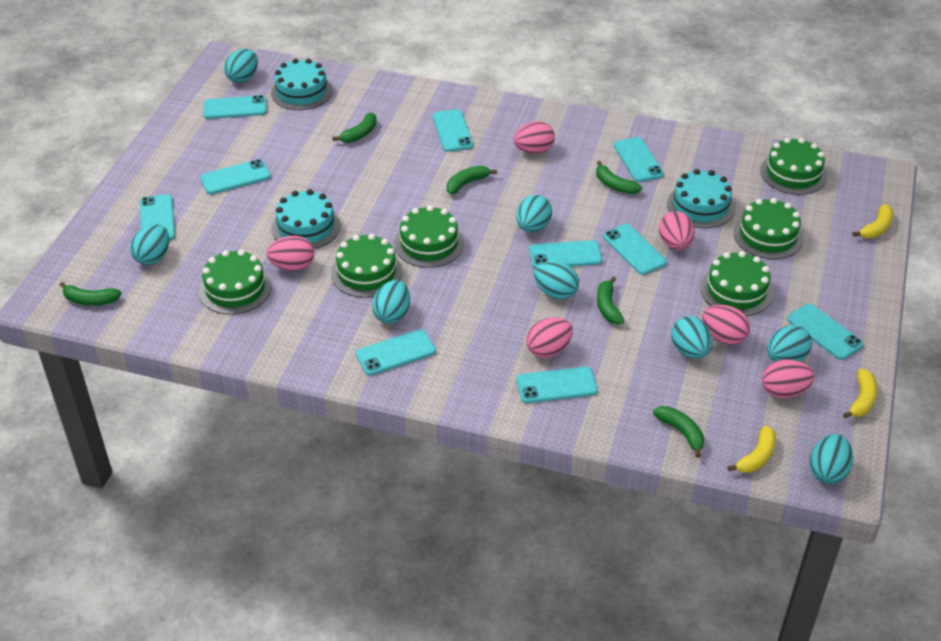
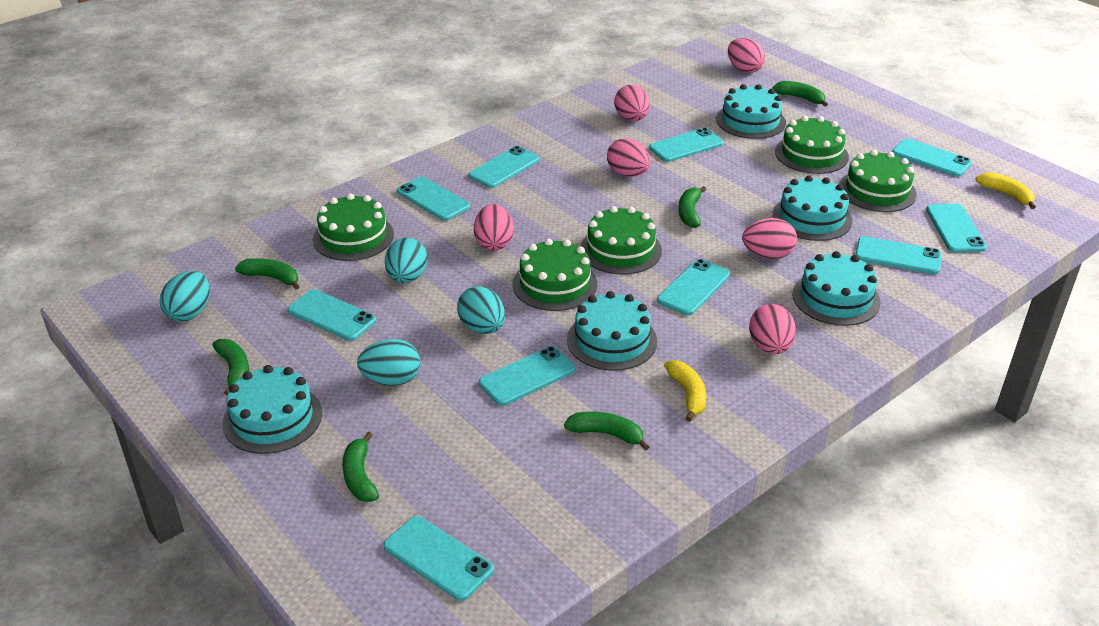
green cake: [199,250,272,315] [331,234,403,298] [394,205,464,268] [700,251,774,316] [733,198,804,259] [760,138,827,195] = 6 -> [313,193,394,261] [512,238,597,311] [580,206,662,275] [775,116,849,174] [839,150,917,212] = 5
turquoise cake: [271,58,333,110] [271,189,341,249] [667,169,735,228] = 3 -> [223,365,322,454] [567,291,657,371] [716,84,786,139] [772,175,852,241] [792,251,881,326] = 5
turquoise egg: [130,224,169,265] [224,49,258,83] [372,280,410,324] [516,195,552,232] [534,261,579,299] [671,316,712,359] [767,325,812,362] [810,434,853,484] = 8 -> [160,271,210,321] [357,339,420,386] [385,238,427,283] [457,286,505,334] = 4
yellow banana: [728,425,776,473] [843,369,877,418] [852,204,893,238] = 3 -> [664,360,706,422] [975,172,1036,209] = 2

